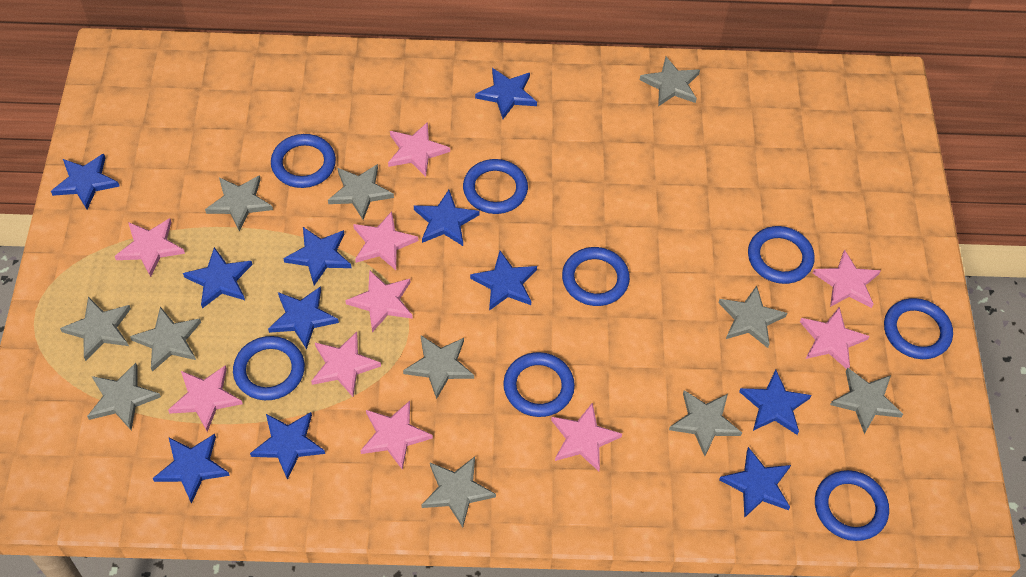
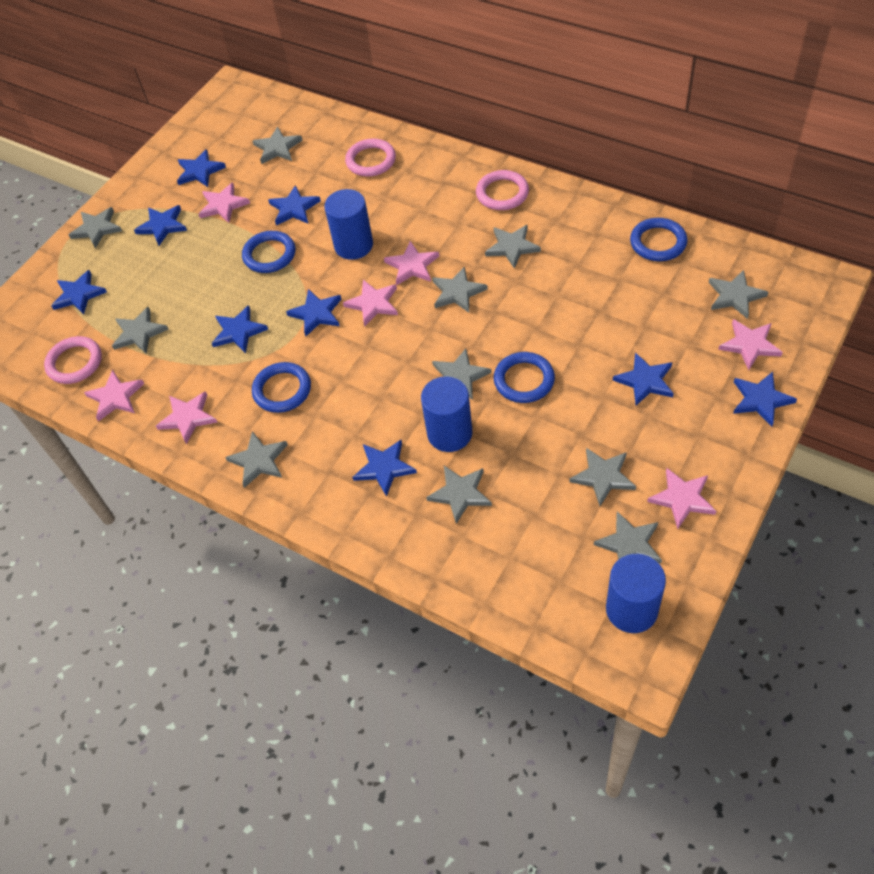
blue cylinder: none = 0 -> [324,189,373,260] [421,376,472,452] [606,554,666,633] = 3
blue ring: [233,336,305,400] [271,134,336,188] [463,159,528,214] [503,352,575,417] [562,247,630,306] [748,226,815,284] [815,470,889,541] [884,298,953,359] = 8 -> [242,231,295,273] [252,362,311,413] [494,352,555,403] [630,218,687,261] = 4
blue star: [51,154,120,210] [153,434,230,504] [183,247,252,308] [250,412,325,480] [268,286,339,349] [283,227,351,285] [414,190,479,246] [470,251,537,311] [475,68,537,119] [719,447,791,518] [739,370,812,435] = 11 -> [51,270,107,315] [134,205,187,246] [177,149,226,187] [212,305,268,353] [268,185,321,225] [286,289,341,337] [352,440,417,497] [613,352,674,406] [733,372,797,427] = 9
pink ring: none = 0 -> [44,336,102,384] [345,138,396,177] [476,170,529,210] = 3
pink star: [115,218,185,277] [168,365,243,432] [311,332,381,397] [345,270,413,332] [353,211,418,270] [360,401,433,470] [388,122,450,177] [551,402,622,471] [800,307,869,369] [813,249,881,308] = 10 -> [84,370,144,421] [156,391,217,444] [199,182,250,223] [343,280,398,326] [384,241,439,286] [647,468,716,529] [718,319,783,370] = 7

